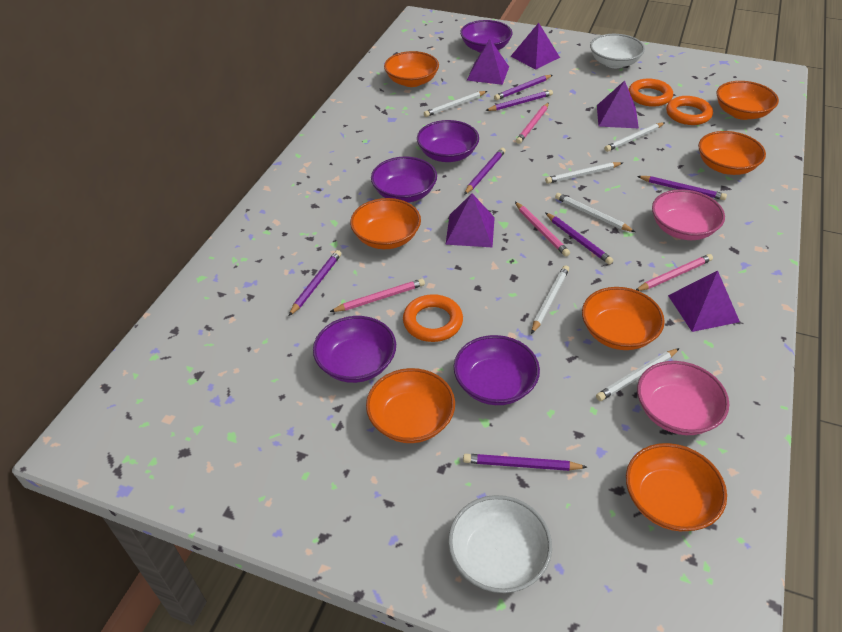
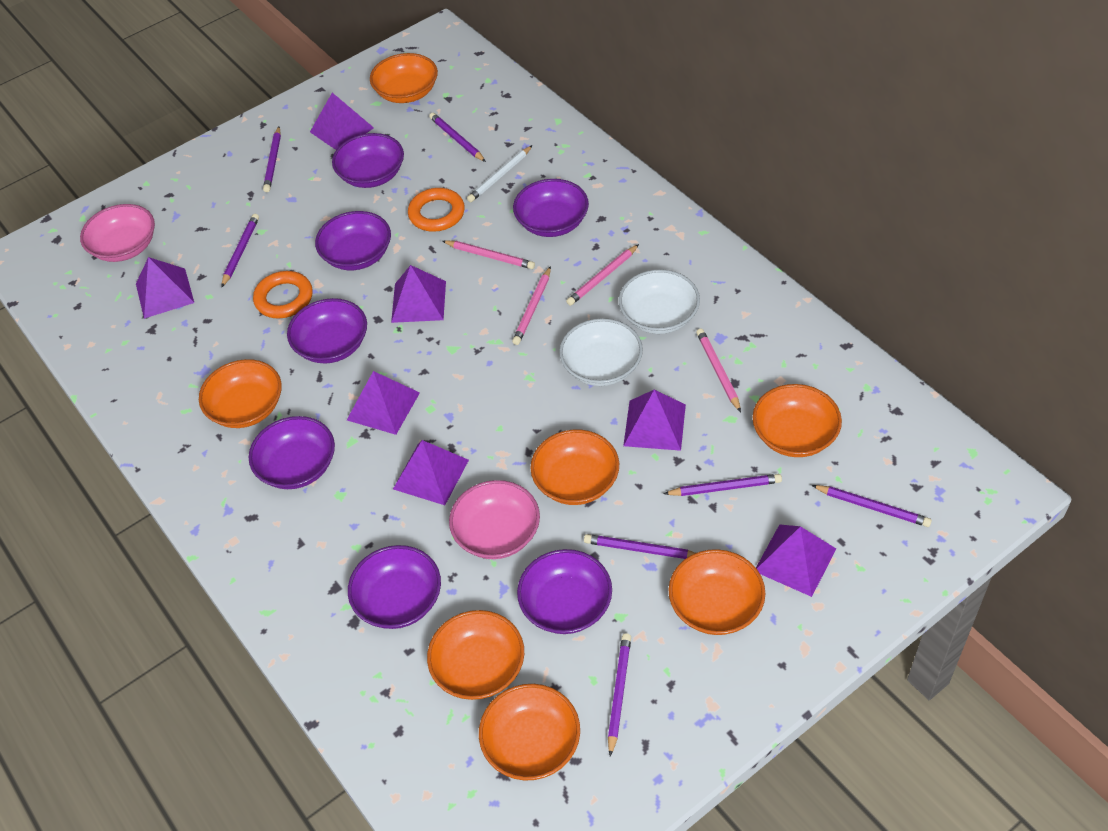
orange ring: [403,294,463,342] [629,78,673,107] [666,96,713,125] = 3 -> [253,271,313,319] [408,188,465,232] = 2
purple bowl: [313,316,396,383] [371,157,437,203] [417,120,479,162] [454,335,540,405] [460,20,513,53] = 5 -> [249,416,335,489] [287,298,367,364] [315,211,391,270] [332,133,404,188] [348,545,441,629] [513,179,589,237] [517,549,612,634] = 7
purple pyramid: [445,194,495,247] [467,39,509,85] [510,23,560,69] [597,80,639,128] [668,270,740,332] = 5 -> [136,257,194,319] [310,93,374,150] [347,371,420,435] [391,265,446,323] [393,440,469,505] [623,389,686,451] [756,524,836,597] = 7
white pencil: [424,91,487,117] [531,265,569,334] [545,162,622,184] [555,193,635,232] [596,348,680,401] [604,122,665,152] = 6 -> [467,145,532,202] = 1

